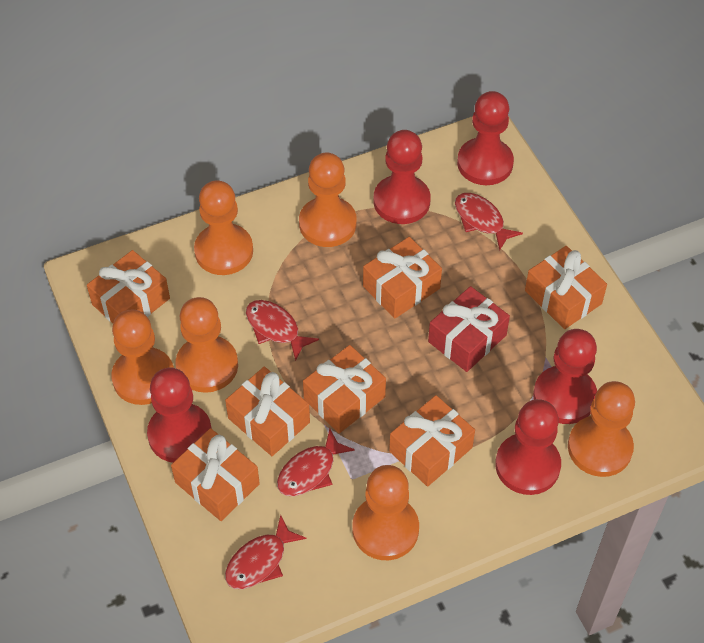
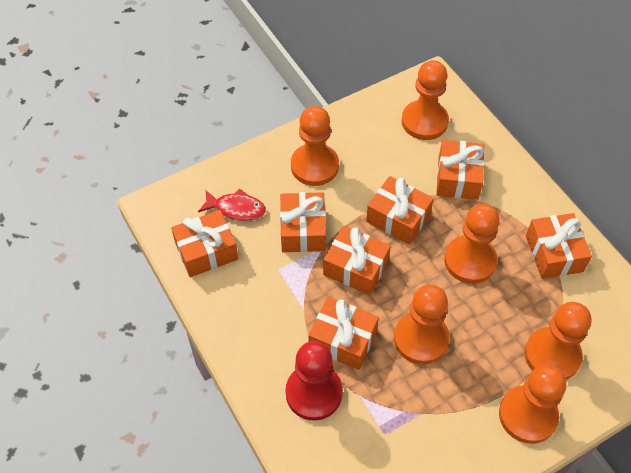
red fish: [225,515,307,589] [246,300,319,361] [277,428,355,496] [455,193,523,251] = 4 -> [198,188,266,221] = 1
red gift: [428,286,510,372] = 1 -> none = 0
red pawn: [147,368,212,463] [373,130,431,224] [457,91,514,185] [495,399,561,495] [533,329,597,424] = 5 -> [285,341,343,421] = 1

